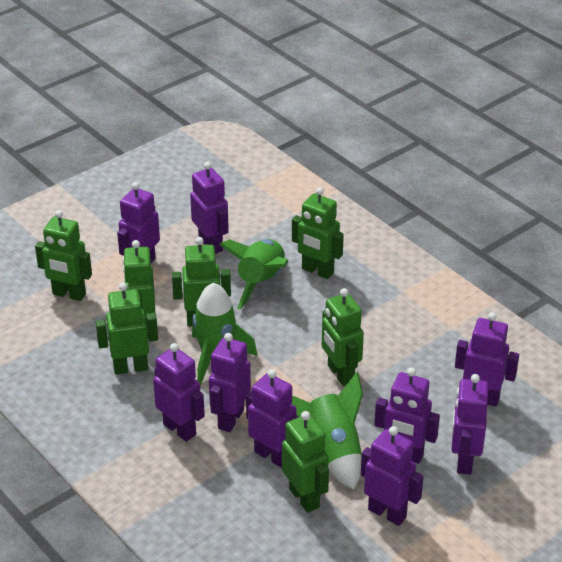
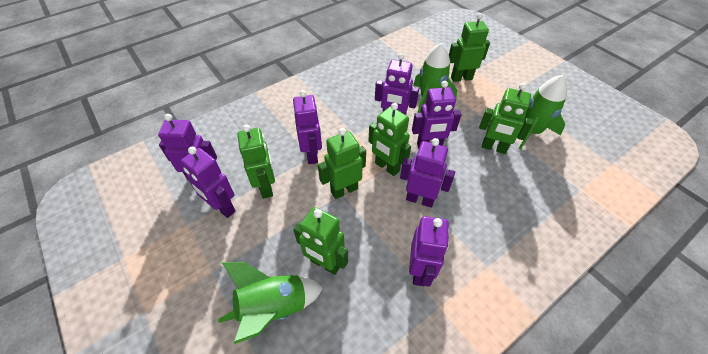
green robot: [35,210,92,301] [96,283,158,375] [123,240,155,333] [172,237,231,327] [282,411,329,513] [292,187,344,279] [322,288,364,386] = 7 -> [238,125,275,199] [293,207,348,275] [318,128,366,199] [368,103,411,176] [449,13,490,82] [479,83,534,154] = 6
purple robot: [117,182,160,263] [153,343,205,442] [190,162,229,254] [209,333,251,432] [246,369,299,468] [361,426,424,526] [374,368,440,464] [451,374,488,475] [455,312,519,407] = 9 -> [158,114,217,181] [180,147,236,218] [293,90,322,164] [375,53,419,115] [400,138,455,208] [409,216,449,287] [412,81,462,149] = 7

